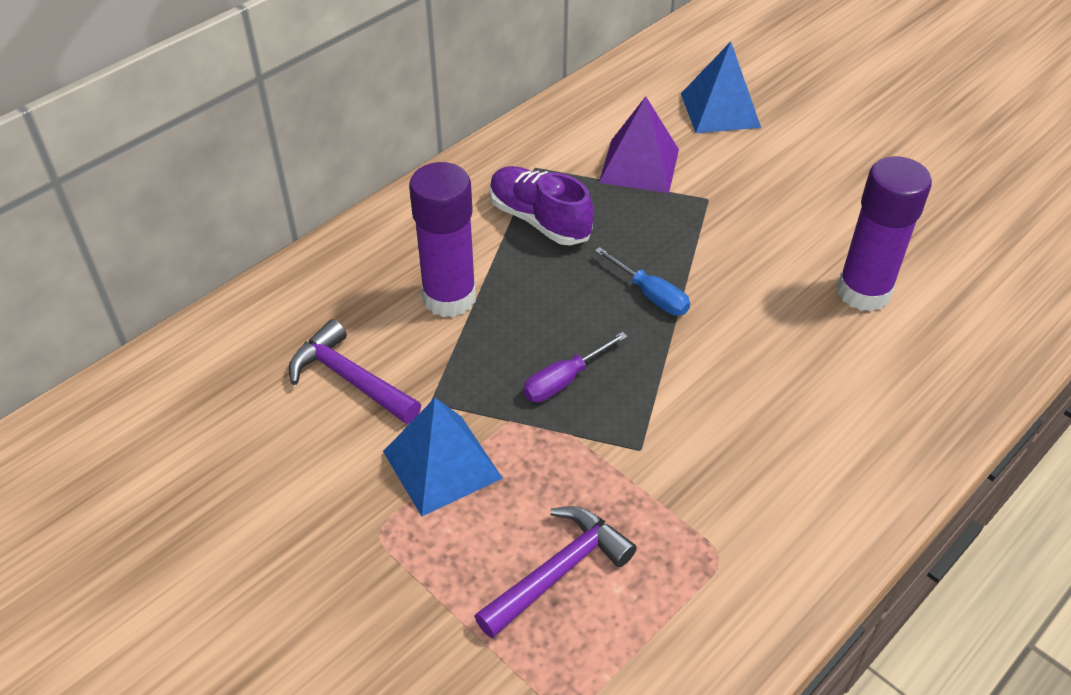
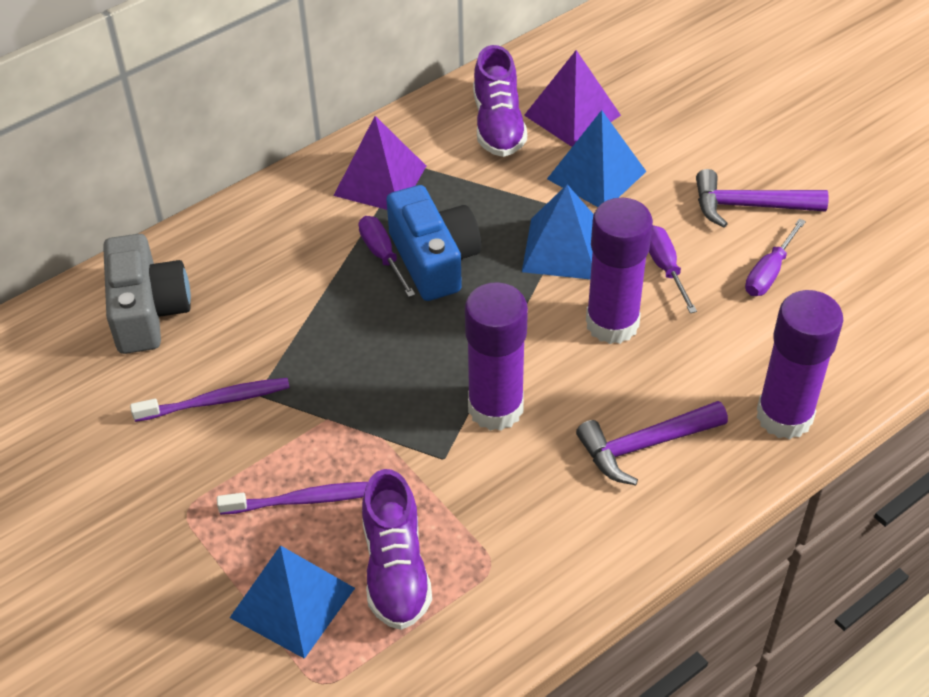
blue camera: none = 0 -> [386,185,481,301] = 1
blue pyramid: [383,398,503,516] [681,42,761,133] = 2 -> [230,545,355,659] [522,184,594,279] [547,110,647,207] = 3
blue screwdriver: [595,247,690,315] = 1 -> none = 0
grey camera: none = 0 -> [103,234,191,354] = 1
purple glue stick: [409,162,476,317] [837,156,932,312] = 2 -> [465,282,528,431] [586,198,653,344] [757,290,843,439] = 3
purple pyramid: [599,96,679,193] = 1 -> [333,116,426,210] [524,50,621,147] = 2
purple screwdriver: [523,332,628,402] = 1 -> [358,216,415,297] [649,225,697,313] [745,218,806,296] = 3
purple shoe: [490,166,594,245] = 1 -> [362,469,432,630] [473,45,527,157] = 2
purple toothbrush: none = 0 -> [130,378,290,422] [217,482,368,515] = 2

